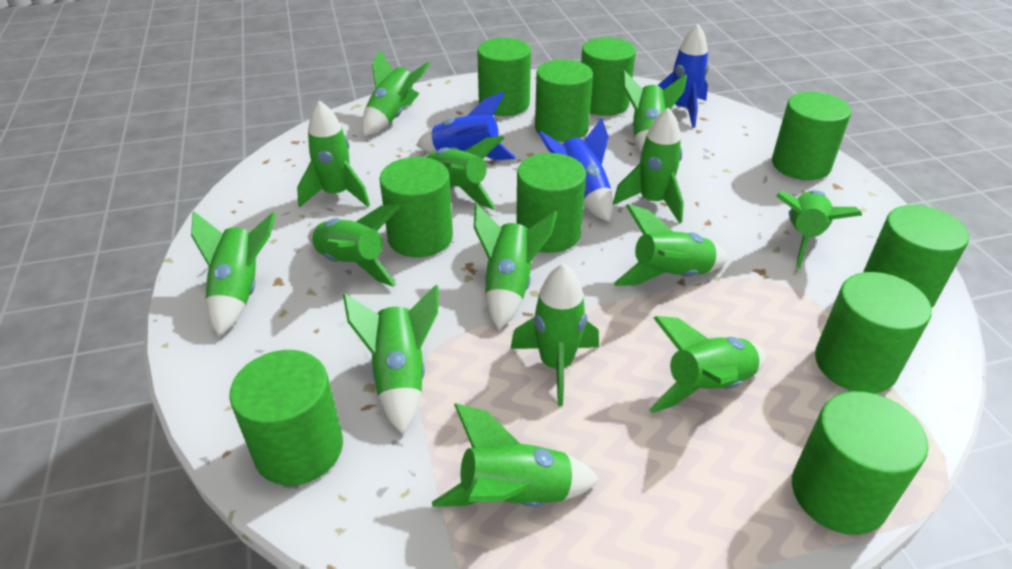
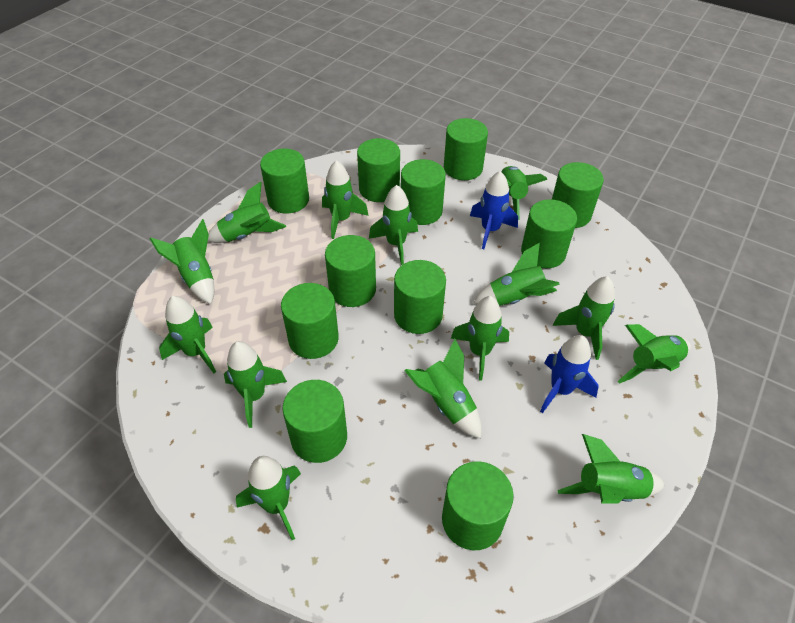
blue rocket: [416,92,516,160] [538,118,613,222] [657,24,709,128] = 3 -> [470,171,518,249] [540,335,599,413] = 2
green cylinder: [229,350,343,486] [379,157,453,257] [477,38,531,116] [516,153,586,253] [535,59,593,142] [581,37,636,116] [772,92,851,180] [792,391,928,535] [815,272,932,393] [863,205,969,308] = 10 -> [260,149,309,214] [281,283,339,359] [282,380,347,463] [325,235,376,307] [357,138,400,202] [394,260,446,334] [401,159,446,225] [442,461,513,550] [444,118,488,180] [521,199,577,268] [552,162,604,228] = 11

